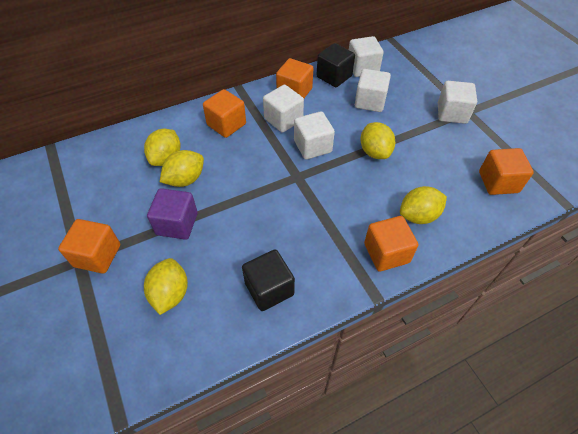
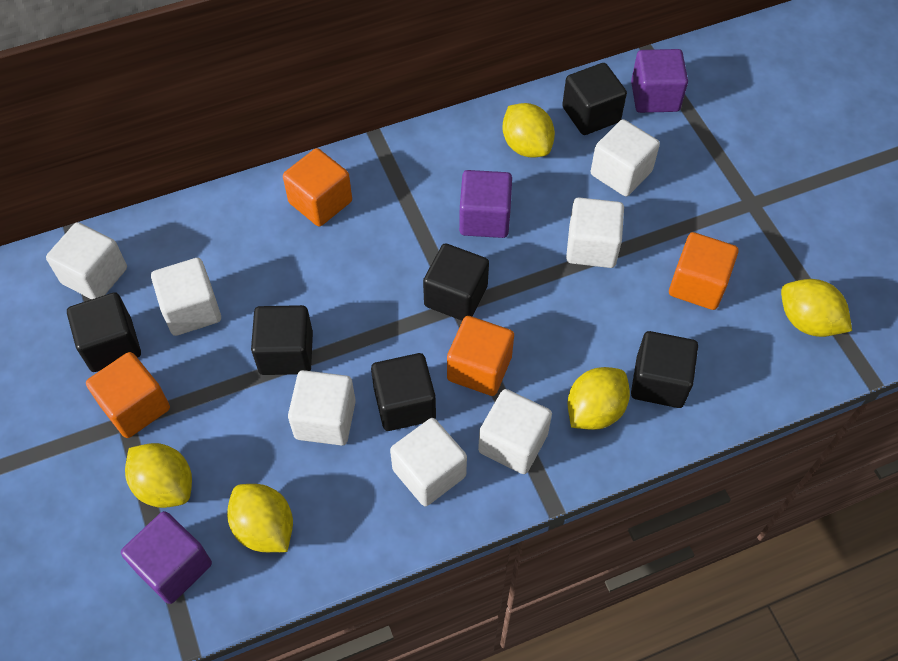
black cube: [242,249,295,311] [316,43,355,87] = 2 -> [67,292,141,372] [251,305,313,375] [371,353,436,431] [423,243,489,321] [562,63,627,135] [631,331,698,408] = 6
orange cube: [58,219,120,274] [203,89,246,138] [276,58,313,98] [364,216,418,272] [479,148,534,195] = 5 -> [86,352,170,438] [283,148,352,227] [447,316,514,396] [669,232,738,310] = 4
purple cube: [147,188,198,240] = 1 -> [121,511,212,604] [459,170,512,238] [631,49,688,113] = 3
white cube: [263,85,304,133] [294,111,335,160] [349,36,384,77] [355,69,391,112] [438,81,477,124] = 5 -> [46,222,127,299] [151,258,221,336] [288,370,356,446] [390,418,467,506] [478,389,552,474] [566,197,624,268] [591,119,660,197] = 7

